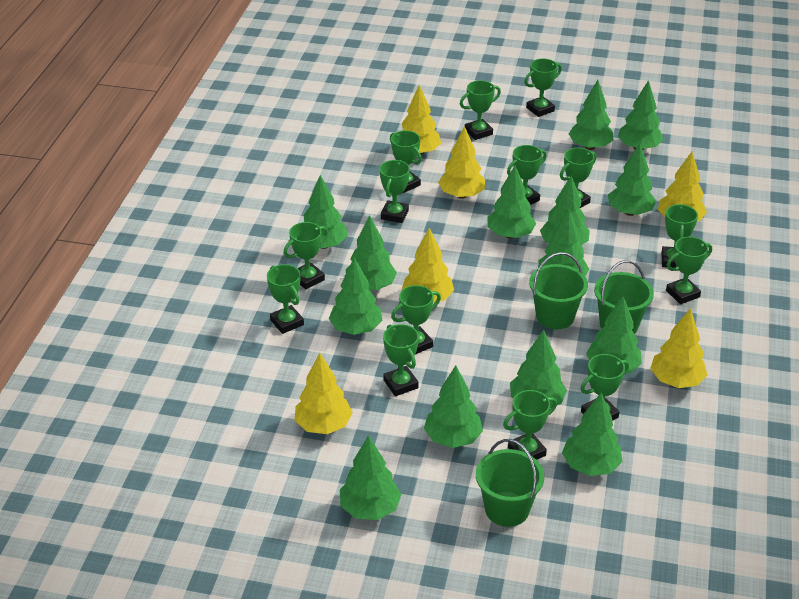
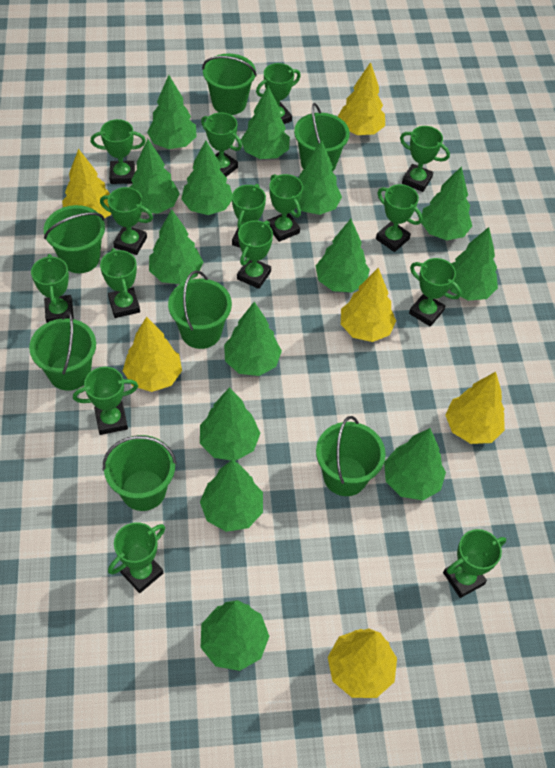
green bucket: [476,439,544,527] [529,252,588,330] [594,260,654,334] = 3 -> [29,311,96,391] [44,205,105,273] [103,435,177,511] [168,270,232,349] [202,54,257,115] [294,103,350,172] [316,416,386,496] = 7
green trophy: [267,264,304,334] [284,222,328,289] [380,160,410,223] [383,324,419,396] [390,130,422,193] [391,285,441,354] [460,80,501,140] [503,390,557,460] [507,145,547,205] [524,59,562,117] [560,148,596,208] [580,354,629,421] [661,204,698,268] [666,237,712,304] = 14 -> [31,254,74,323] [73,367,138,435] [91,119,146,184] [100,187,153,255] [100,248,140,318] [108,522,165,593] [201,112,242,177] [232,184,266,247] [237,220,273,289] [256,63,301,124] [267,174,303,242] [376,184,422,252] [400,126,450,192] [409,258,461,327] [443,529,506,598] = 15

